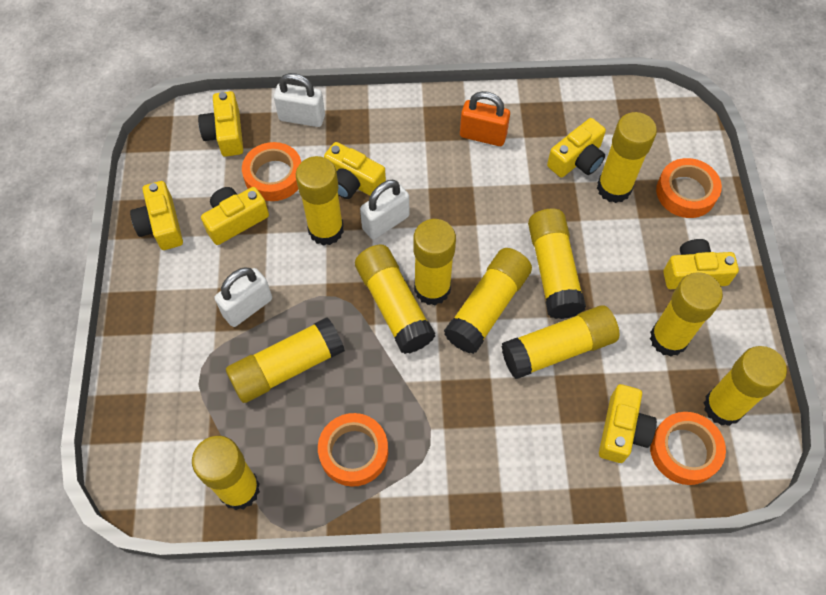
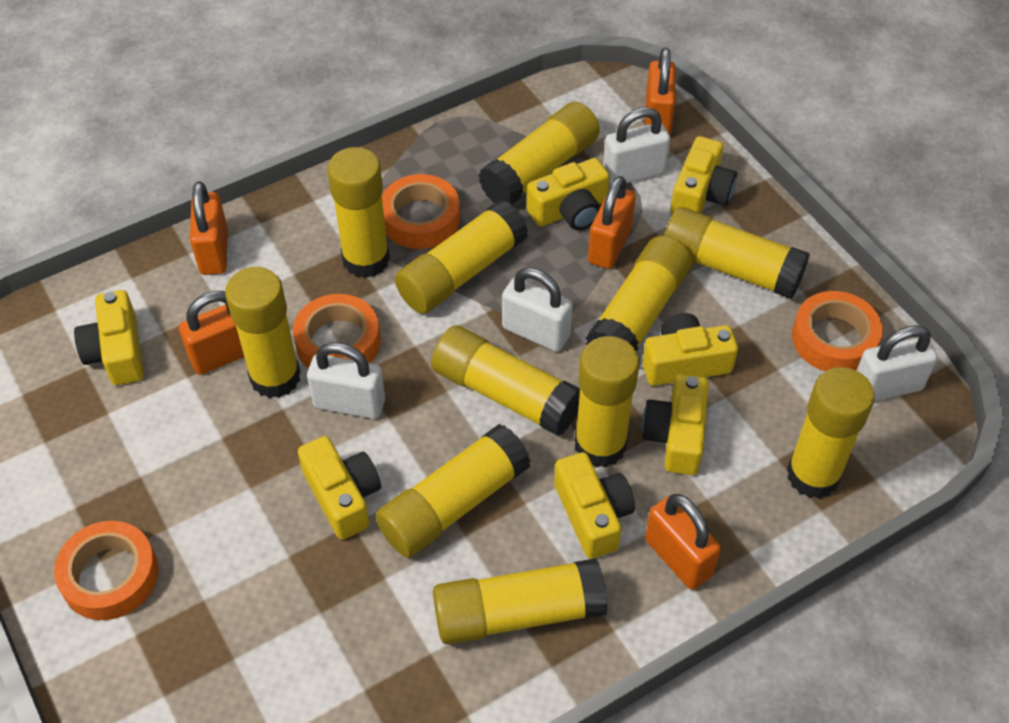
orange padlock: [460,91,510,146] = 1 -> [179,291,244,375] [190,181,228,275] [588,176,636,269] [645,48,676,135] [645,494,721,590] = 5
white padlock: [214,267,272,327] [274,73,325,127] [360,180,409,240] = 3 -> [307,342,385,419] [502,268,573,352] [603,107,670,185] [857,325,938,401] = 4

